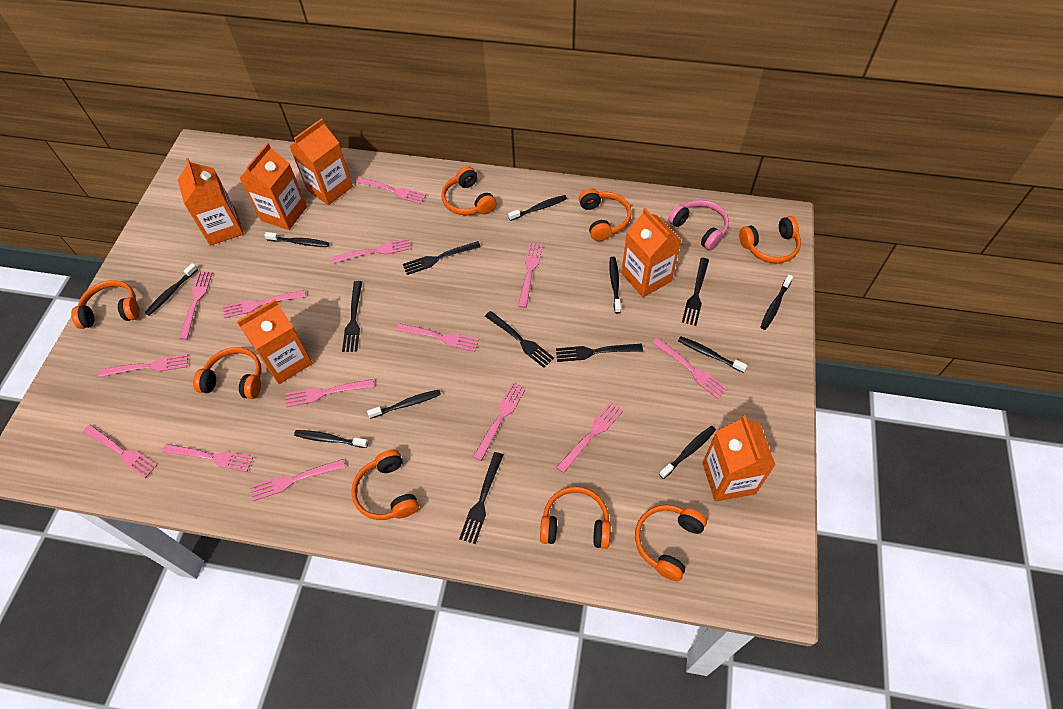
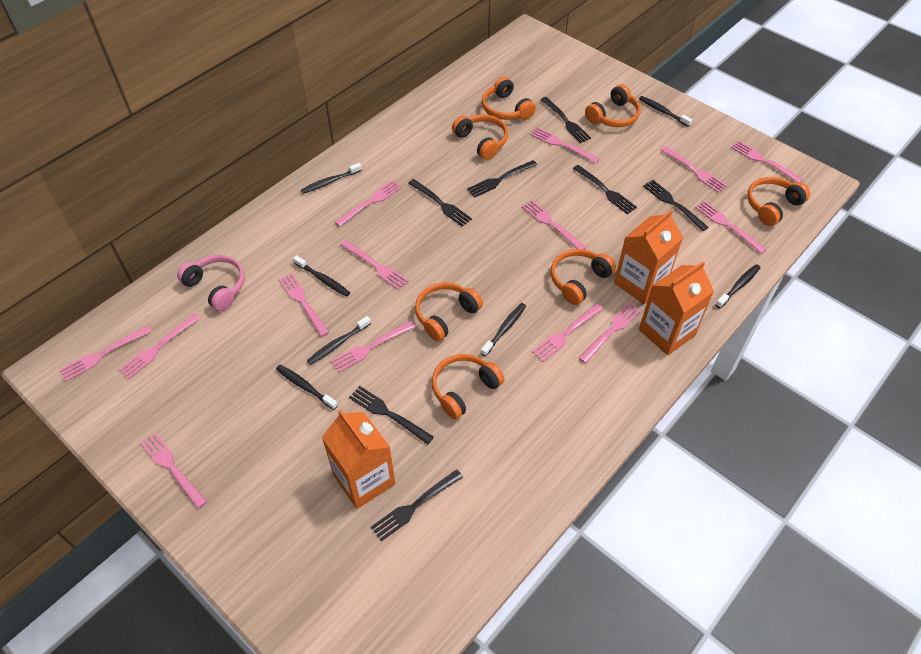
black fork: [342,281,362,352] [403,241,481,275] [459,452,503,544] [485,311,554,368] [556,344,643,362] [682,258,709,326] = 6 -> [349,386,434,444] [371,469,463,541] [408,179,472,226] [467,160,537,198] [541,97,591,143] [573,165,637,214] [643,180,709,231] = 7
black toothbrush: [145,263,198,316] [264,232,329,247] [294,430,368,448] [367,390,441,419] [508,195,567,221] [609,257,621,313] [659,426,716,479] [678,336,748,373] [761,274,793,330] = 9 -> [276,365,338,410] [293,255,350,297] [301,163,362,194] [307,316,371,365] [481,303,526,357] [639,96,692,127] [716,264,761,308] = 7
orange carton: [178,158,244,246] [237,299,313,384] [240,143,307,230] [289,118,353,205] [622,208,682,297] [702,415,775,502] = 6 -> [322,409,395,509] [614,209,683,304] [639,261,714,355] = 3
orange headphones: [71,280,140,329] [193,347,262,399] [351,449,419,520] [441,166,497,215] [540,487,611,549] [579,189,632,241] [635,505,707,581] [739,216,801,263] = 8 -> [415,282,483,342] [432,354,505,420] [452,115,508,160] [482,77,536,120] [551,249,616,305] [585,84,641,127] [747,177,810,226] = 7

